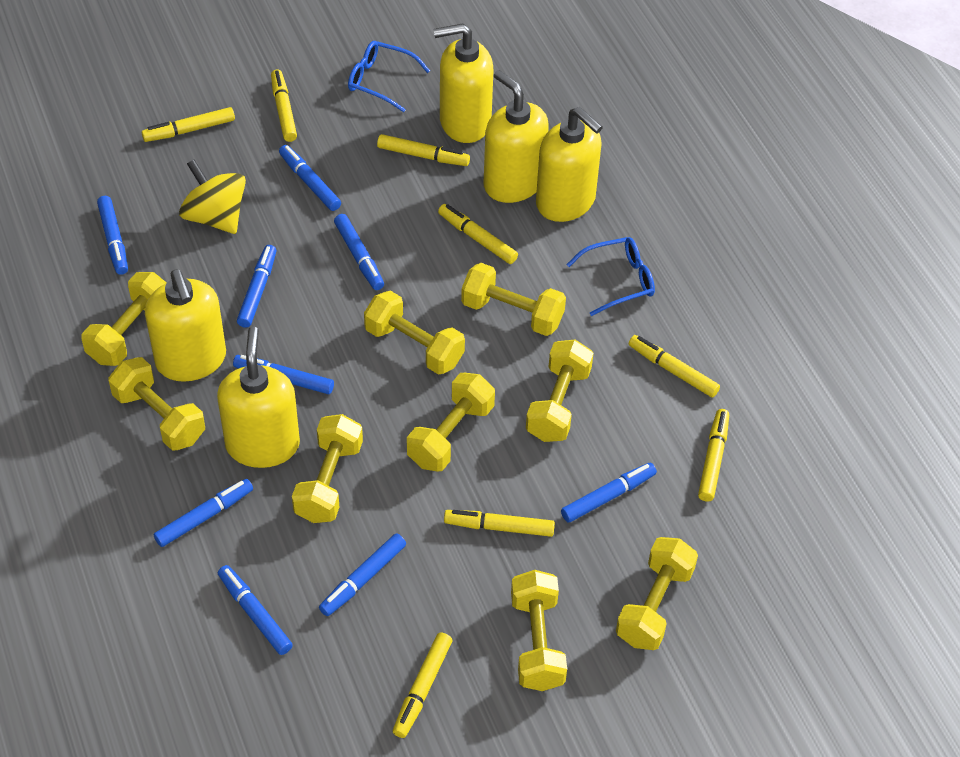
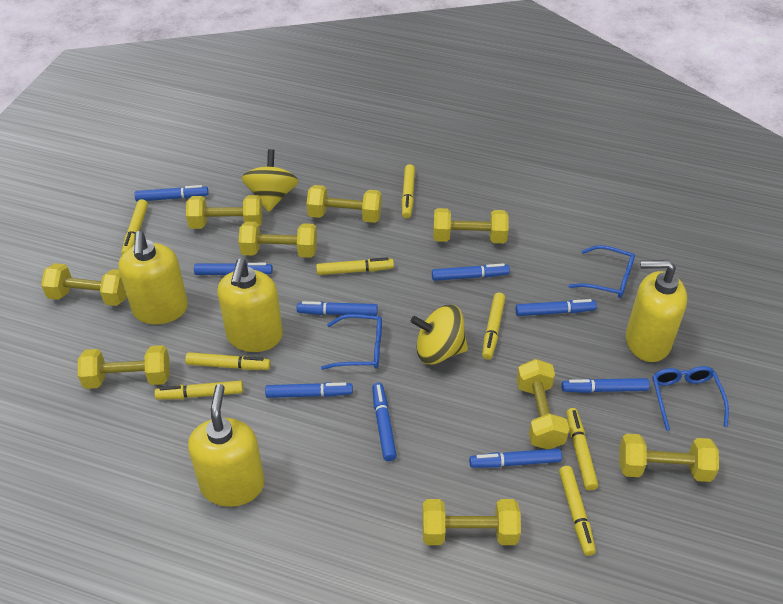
blue glasses: [348,41,430,112] [566,237,655,316] = 2 -> [321,314,382,370] [568,245,635,298] [652,366,729,431] = 3
yellow soap dispenser: [145,270,226,382] [217,327,300,468] [433,23,493,143] [484,70,549,203] [536,107,603,222] = 5 -> [118,231,188,324] [188,384,265,507] [217,259,283,352] [626,260,687,362] = 4
yellow spinning top: [179,159,246,234] = 1 -> [242,149,298,212] [411,305,468,365] = 2

